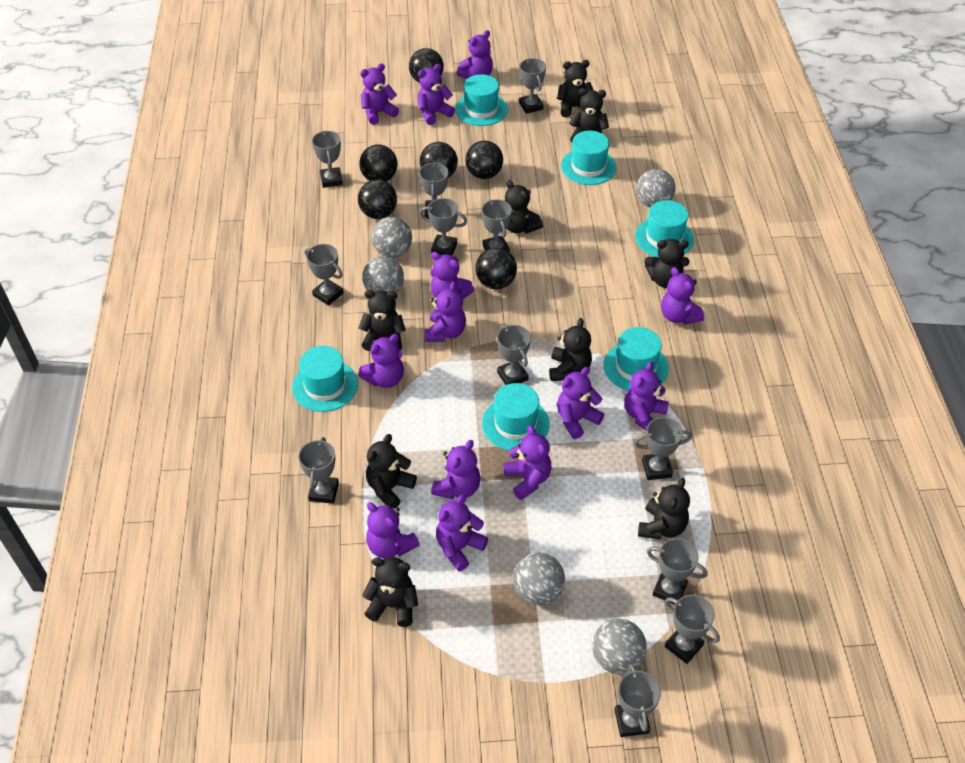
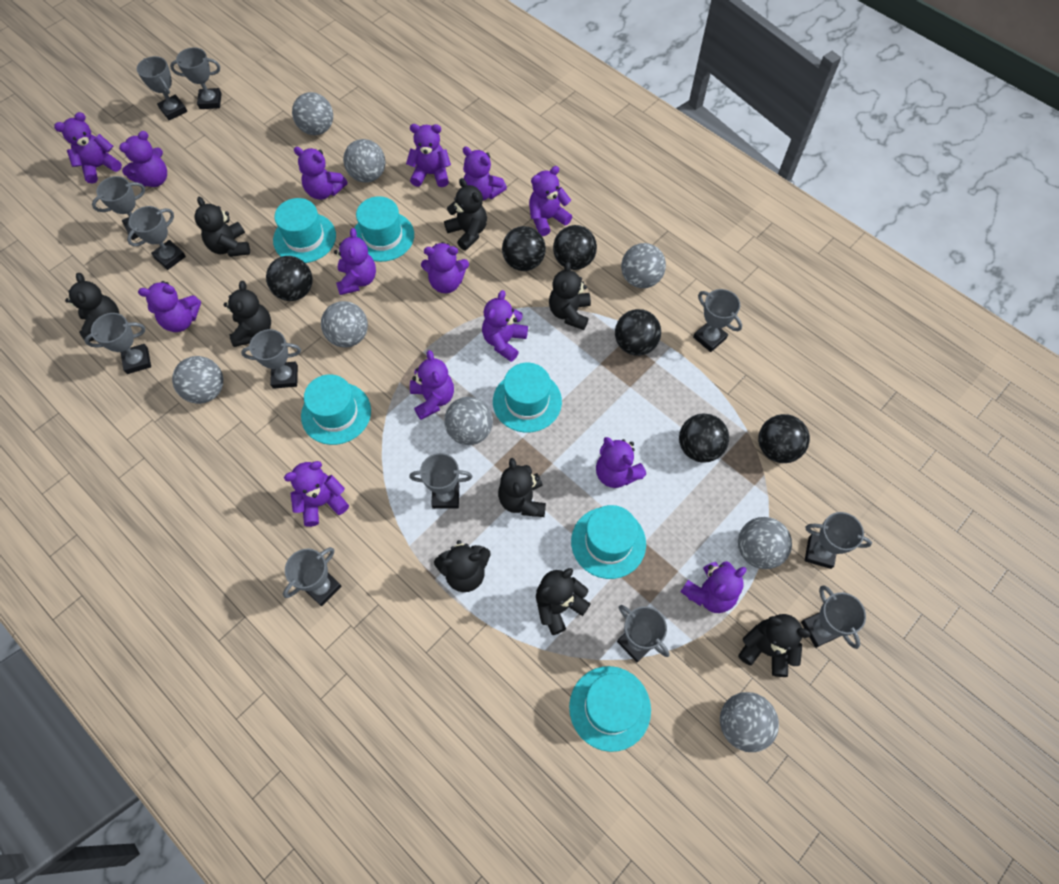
grey ball: [362,256,404,293] [371,217,412,258] [513,553,565,605] [592,619,647,674] [636,169,676,207] = 5 -> [172,356,223,404] [292,92,333,135] [321,301,368,348] [343,139,385,183] [444,397,493,445] [621,243,666,288] [720,692,779,752] [738,517,792,569] = 8
purple teddy bear: [358,334,404,388] [360,63,399,125] [366,502,420,559] [417,64,455,125] [425,281,466,342] [431,252,474,300] [431,440,481,499] [436,494,488,571] [457,30,493,79] [503,425,551,500] [557,367,604,439] [624,361,669,431] [661,267,704,325] = 13 -> [54,112,122,184] [119,131,167,187] [138,281,201,332] [284,461,349,527] [294,147,348,200] [334,228,376,295] [406,124,451,187] [410,350,454,420] [421,242,469,293] [463,147,507,200] [482,290,528,362] [529,166,572,236] [596,437,646,488] [680,561,746,613] = 14

